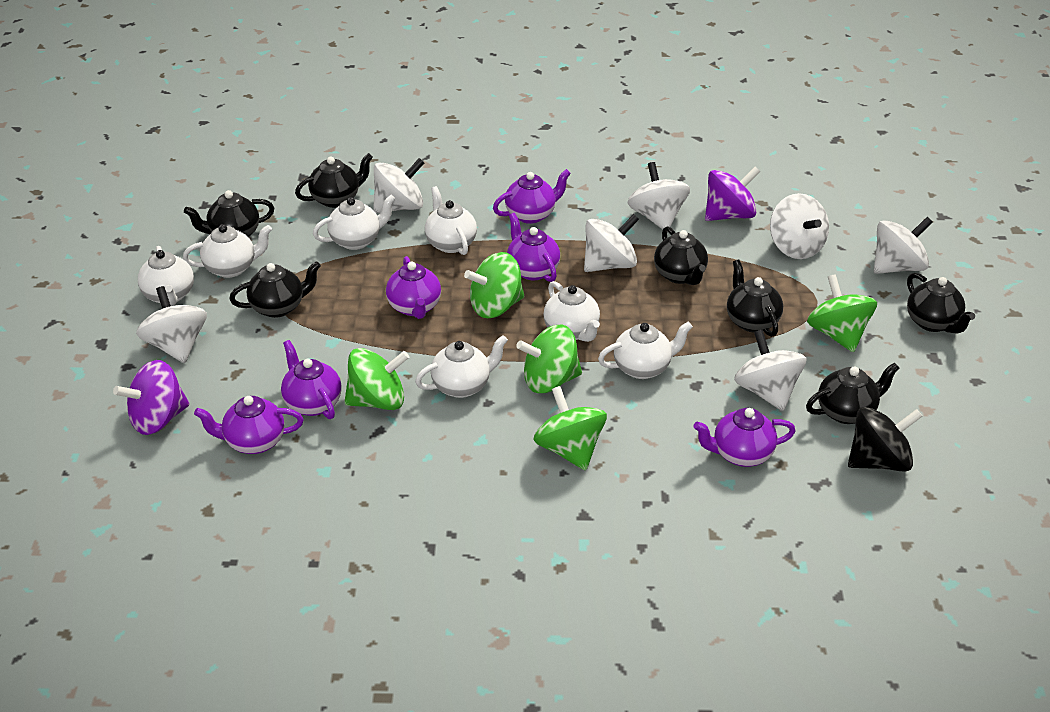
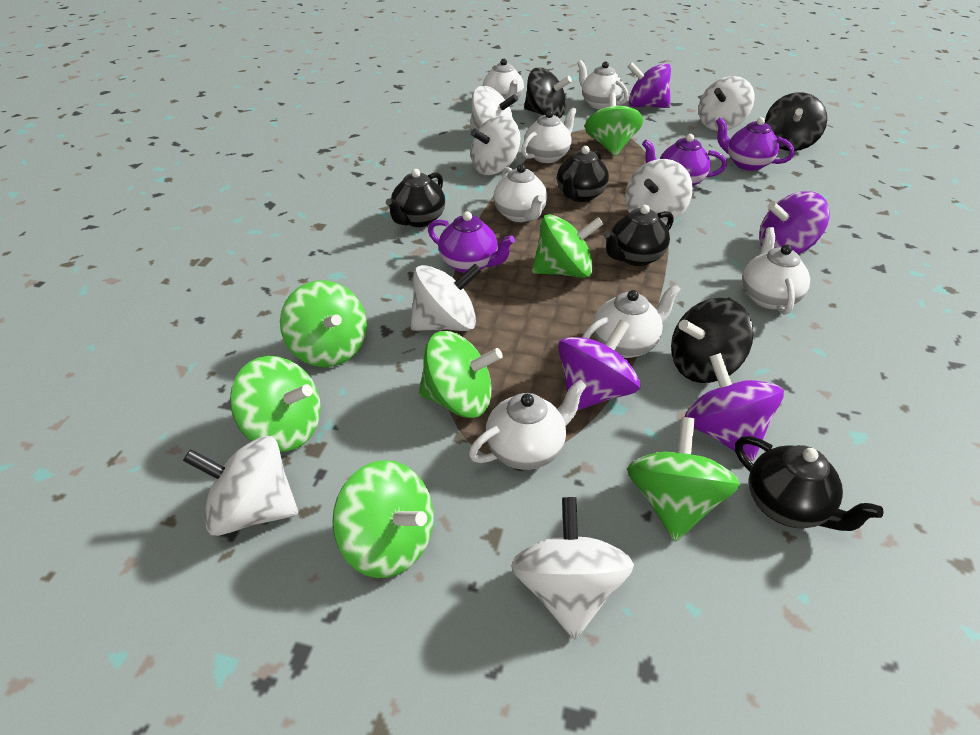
black spinning top: [848,407,922,472] = 1 -> [524,68,572,118] [671,298,754,383] [765,92,827,151] = 3
black teapot: [184,190,274,237] [229,261,321,318] [295,153,373,208] [654,226,708,285] [727,260,783,337] [806,362,899,424] [907,273,975,333] = 7 -> [386,169,445,227] [557,146,609,202] [604,205,674,266] [735,436,884,531] = 4
green spinning top: [344,348,409,410] [464,252,524,318] [516,325,582,393] [534,386,607,471] [807,274,877,352] = 5 -> [230,356,321,452] [280,280,367,367] [332,460,434,578] [419,331,503,418] [532,214,603,278] [585,93,643,156] [627,417,740,542] = 7
purple spinning top: [113,360,190,435] [705,167,760,221] = 2 -> [558,319,640,411] [628,62,671,108] [685,353,784,461] [759,191,830,255] = 4
purple teapot: [194,396,304,454] [281,340,342,419] [386,256,441,319] [493,169,571,224] [507,213,560,282] [693,408,796,467] = 6 -> [428,211,515,273] [642,134,727,186] [716,117,794,171] = 3

